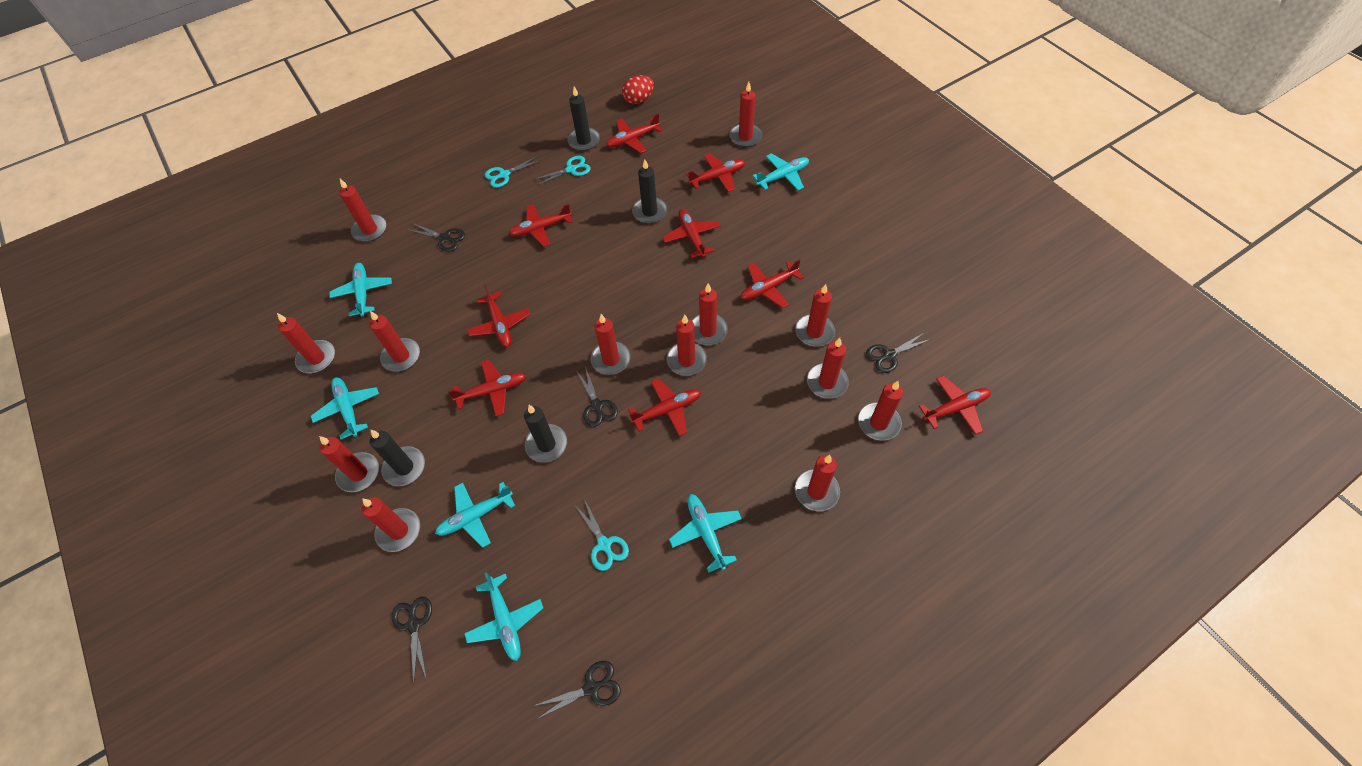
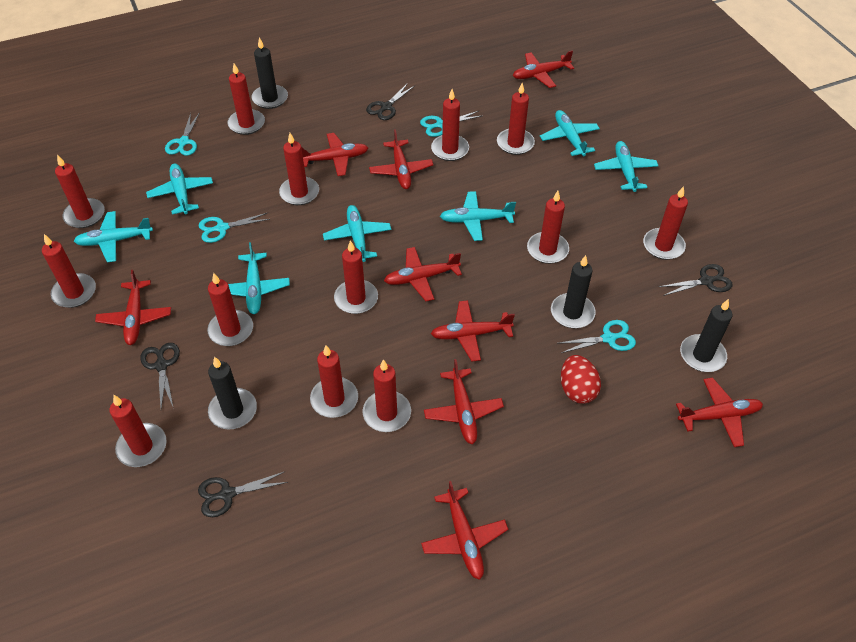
black scissors: [392,597,432,684] [409,223,465,252] [534,661,621,719] [577,366,618,427] [866,332,931,373] = 5 -> [140,343,180,408] [198,471,288,517] [366,83,414,120] [658,264,733,296] = 4
turquoise plane: [311,377,379,440] [329,263,392,316] [435,482,515,548] [464,573,543,661] [669,494,742,572] [752,153,809,190] = 6 -> [74,211,153,263] [146,164,213,215] [228,242,290,314] [323,205,391,262] [440,191,516,241] [540,110,600,156] [594,141,658,192] = 7
turquoise scissors: [485,156,541,188] [533,156,591,186] [574,501,629,571] = 3 -> [165,112,200,156] [198,213,270,243] [420,111,481,137] [557,320,636,353] = 4

